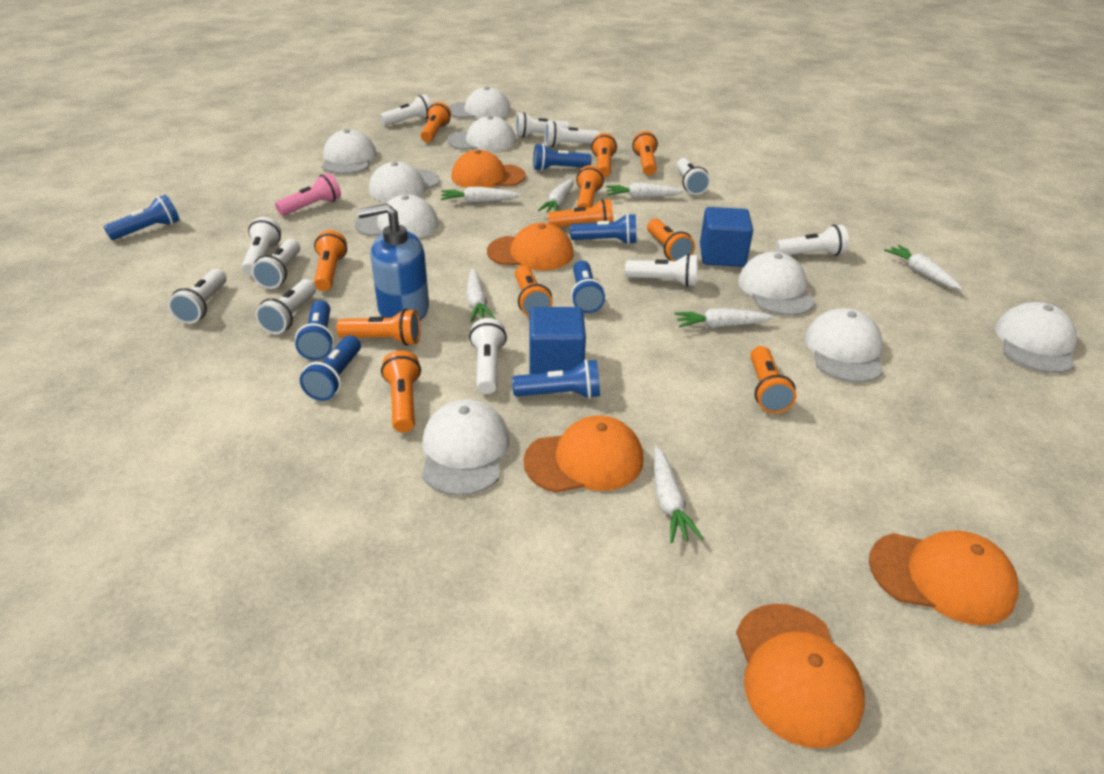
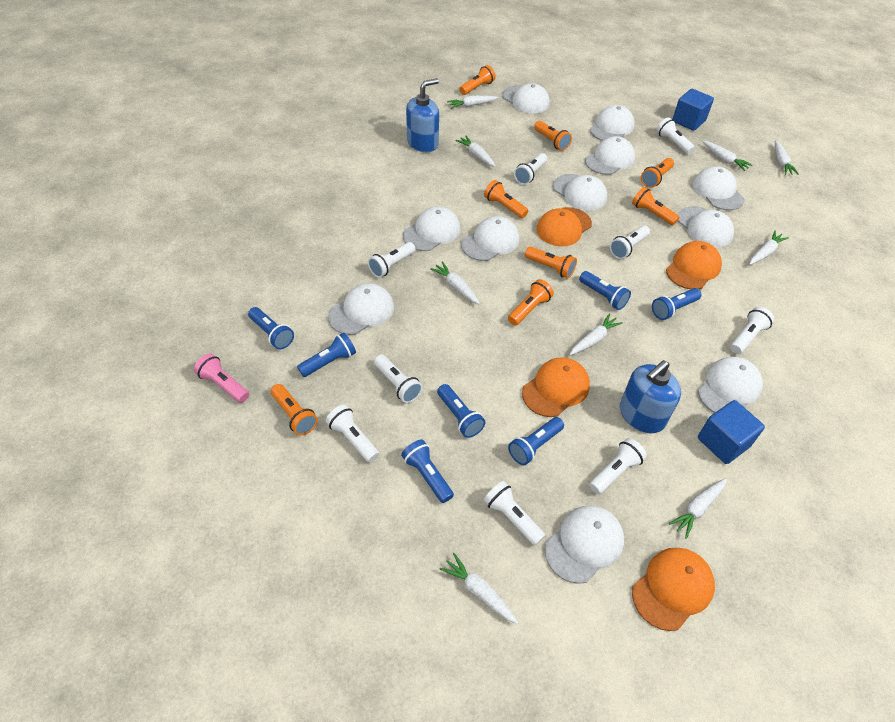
blue soap dispenser: [357,203,429,320] = 1 -> [406,78,439,152] [620,360,681,433] = 2
orange cap: [451,150,526,188] [487,223,574,271] [524,415,644,493] [736,604,865,748] [869,531,1019,626] = 5 -> [522,357,590,417] [536,207,592,247] [632,548,715,631] [666,241,722,290] = 4
orange flashlight: [314,230,347,291] [336,309,421,346] [381,350,421,433] [421,102,451,142] [515,265,553,317] [548,199,613,227] [576,165,604,208] [591,133,617,178] [632,131,658,175] [647,219,695,261] [750,346,796,413] = 11 -> [271,384,318,436] [459,65,495,95] [484,180,528,218] [508,279,554,326] [525,247,577,278] [534,121,572,151] [632,187,679,225] [641,158,674,188] = 8
white cap: [321,129,377,174] [355,195,439,238] [369,162,440,202] [422,399,510,496] [447,116,516,151] [449,87,511,119] [738,252,815,316] [805,308,884,383] [995,302,1077,373] = 9 -> [328,283,394,335] [403,206,461,251] [461,216,519,261] [502,83,550,113] [545,505,624,584] [553,174,607,211] [585,136,635,175] [590,105,635,141] [678,206,734,248] [692,166,745,210] [698,357,763,413] = 11
white carrot: [441,187,521,203] [466,269,495,323] [538,179,574,213] [606,183,685,198] [654,446,703,543] [675,308,775,328] [884,245,963,290] = 7 -> [430,261,480,304] [440,553,519,624] [447,95,499,109] [455,136,496,167] [570,313,623,355] [669,478,727,539] [702,141,753,171] [749,230,789,265] [775,140,799,175] = 9
white flashlight: [168,269,227,324] [242,217,281,276] [251,239,300,289] [255,279,316,334] [380,94,432,126] [469,318,507,394] [515,112,569,138] [545,121,600,147] [625,254,698,287] [676,158,710,195] [775,225,849,256] = 11 -> [326,404,379,463] [368,242,416,278] [374,355,423,403] [484,481,545,546] [514,153,547,185] [589,438,647,494] [610,225,650,259] [656,117,695,154] [730,307,774,354] = 9

